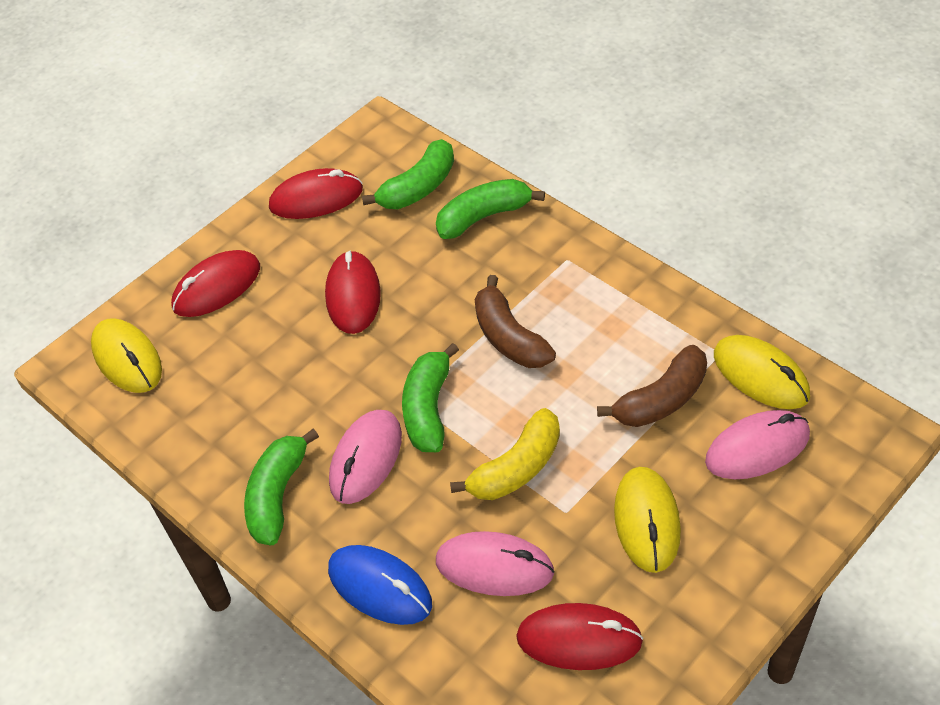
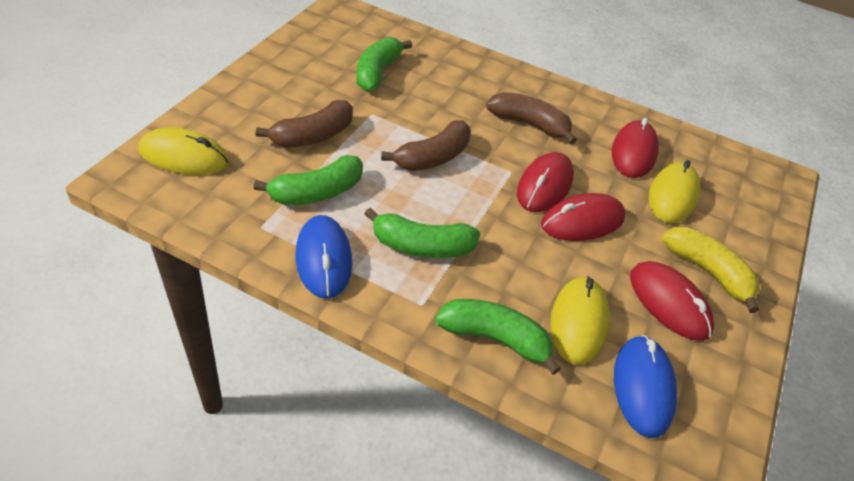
blue mouse: [328,545,432,625] = 1 -> [295,215,352,299] [614,335,677,438] = 2
brown banana: [475,275,556,368] [597,345,707,427] = 2 -> [256,100,353,148] [381,120,471,171] [486,92,577,145] = 3
pink mouse: [329,410,402,504] [436,531,555,596] [705,410,810,479] = 3 -> none = 0

